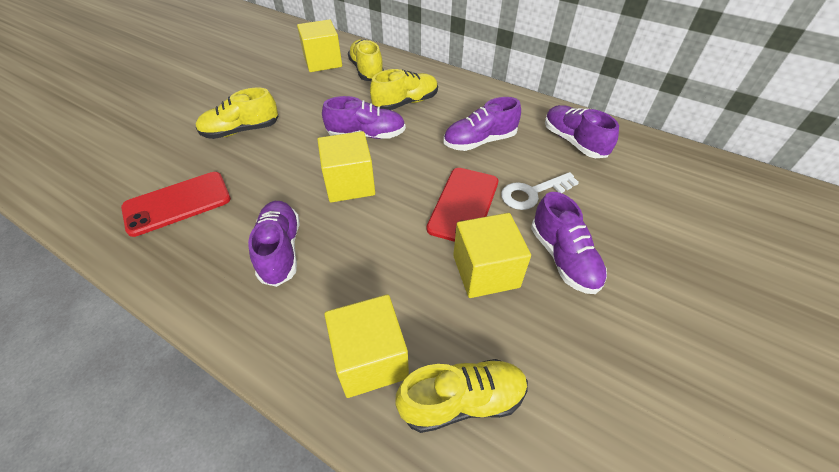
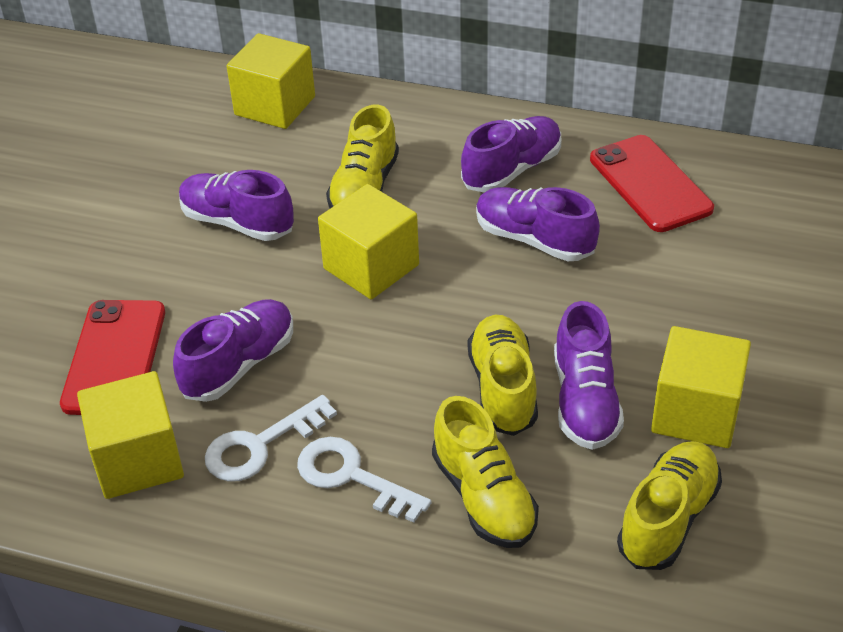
white key: [501,172,579,210] = 1 -> [205,395,337,481] [297,437,432,523] = 2

